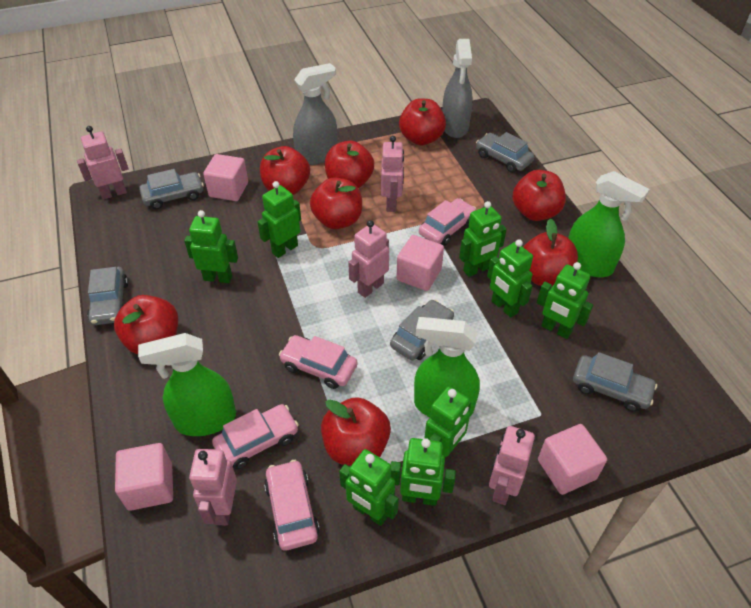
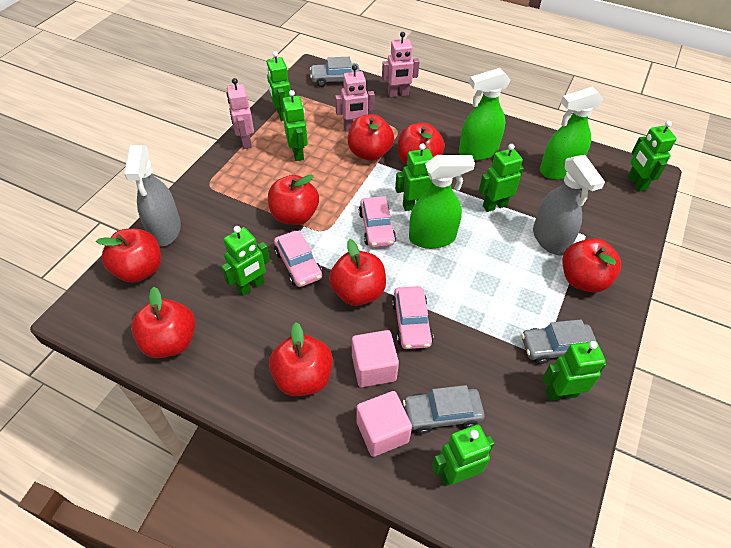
grey car: [87,267,128,325] [139,169,204,209] [390,300,454,361] [476,132,534,173] [573,352,657,412] = 5 -> [310,57,360,87] [403,385,485,434] [521,320,597,364] = 3
pink car: [212,404,299,469] [264,460,320,551] [279,335,358,389] [419,198,476,246] = 4 -> [274,230,322,287] [359,196,396,248] [392,286,433,349] = 3
pink cube: [115,443,173,511] [203,154,248,201] [396,235,444,291] [538,424,607,495] = 4 -> [352,330,399,387] [356,391,412,457] = 2
pink robot: [77,126,129,200] [189,449,237,526] [348,220,389,298] [381,136,404,212] [489,426,535,505] = 5 -> [227,78,254,149] [335,65,375,131] [382,32,420,97] = 3

